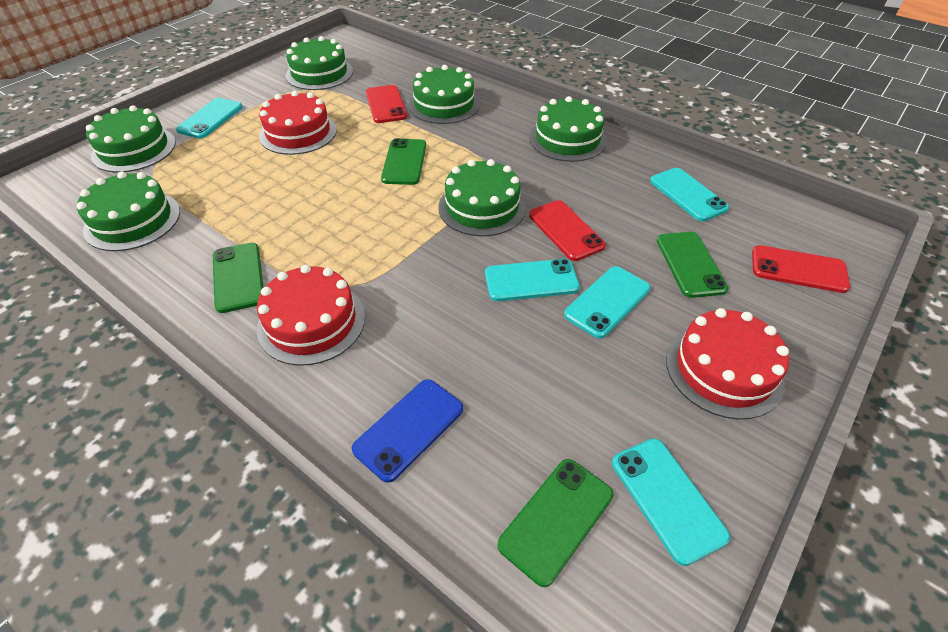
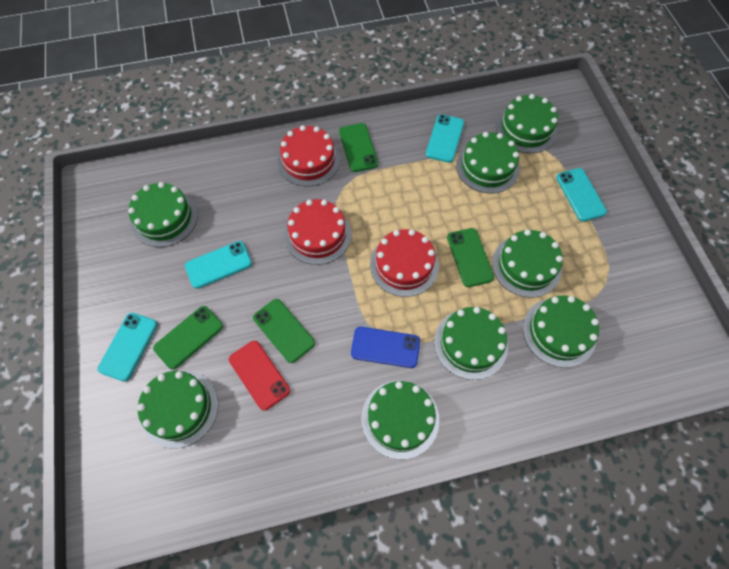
green cake: [77,171,180,251] [86,105,176,172] [286,36,353,90] [408,65,480,124] [438,159,526,236] [529,96,607,162] = 6 -> [128,182,198,247] [137,371,218,449] [361,380,439,460] [434,307,508,380] [456,132,520,194] [492,229,563,298] [496,94,558,153] [523,295,599,368] = 8
red phone: [366,85,407,123] [529,200,606,261] [752,245,850,293] = 3 -> [229,341,290,411] = 1
turquoise phone: [176,98,243,138] [485,259,580,301] [564,266,651,339] [612,438,730,566] [650,168,729,221] = 5 -> [98,313,157,381] [185,241,252,289] [426,114,464,163] [556,168,607,222] = 4

